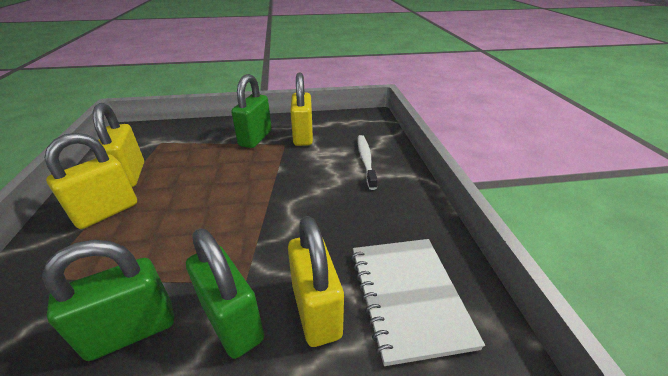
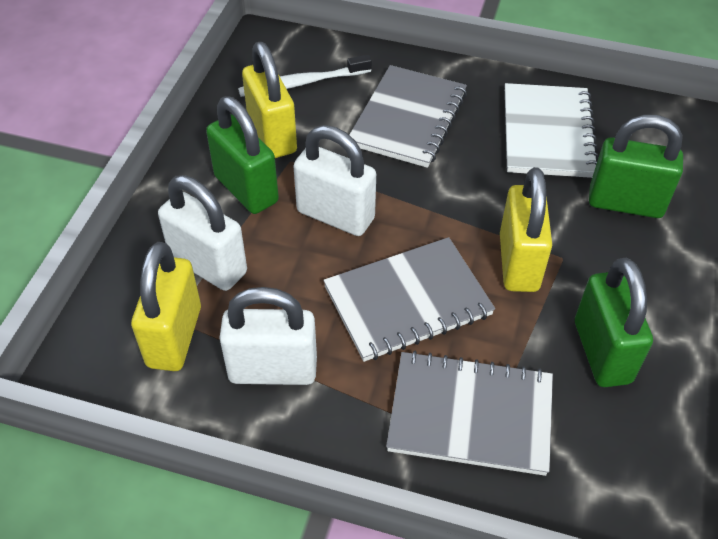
grey notebook: none = 0 -> [323,237,495,362] [349,65,467,168] [386,351,553,476] = 3
white padlock: none = 0 -> [158,175,247,291] [220,287,317,385] [293,125,376,236] = 3
yellow padlock: [44,133,137,229] [93,103,144,187] [288,216,344,347] [290,73,313,146] = 4 -> [131,242,201,371] [242,42,297,158] [500,167,552,292] = 3

